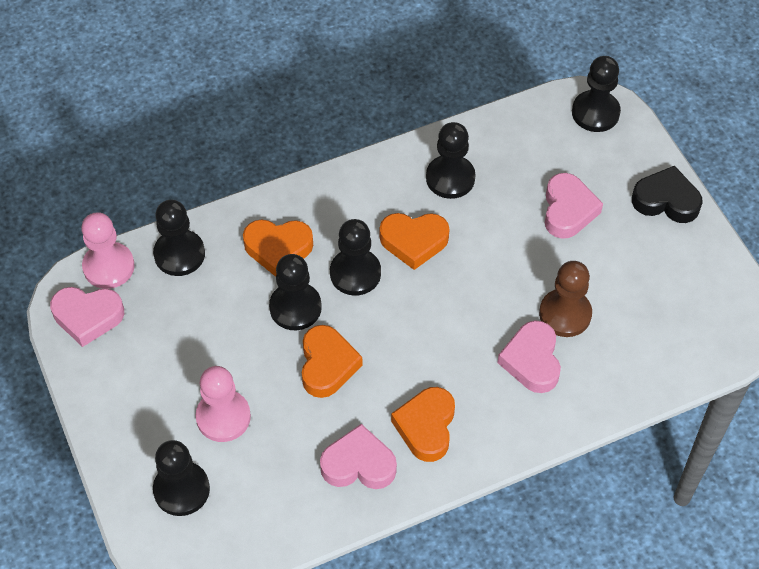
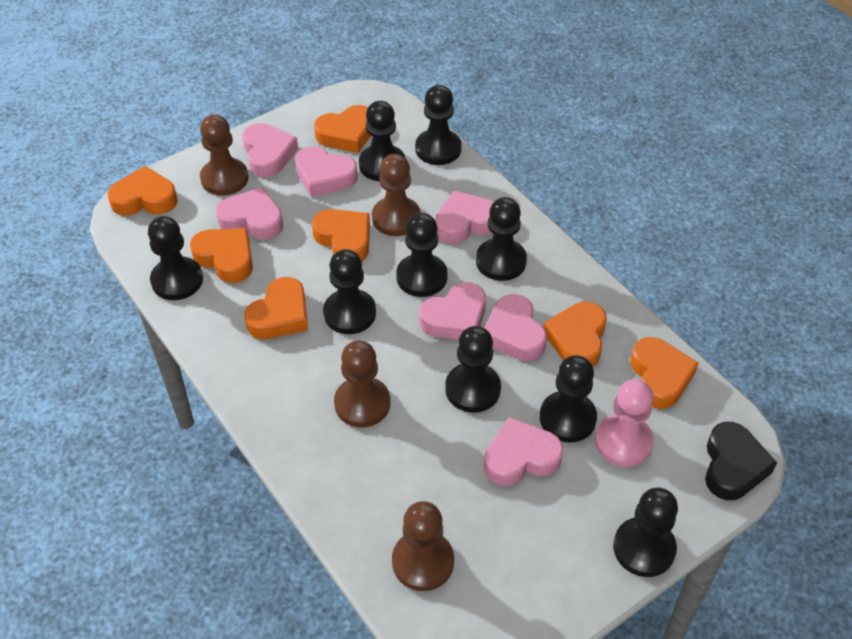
black pawn: [153,200,205,276] [153,440,210,516] [269,254,322,330] [330,219,381,296] [426,122,475,199] [572,56,621,132] = 6 -> [148,216,203,300] [323,249,376,334] [359,101,405,181] [396,213,447,297] [415,85,462,165] [445,326,501,412] [476,197,527,281] [540,355,597,443] [613,487,678,577] = 9
brown pawn: [539,261,592,337] = 1 -> [200,114,249,196] [334,341,390,427] [372,154,421,236] [392,501,454,591] = 4
orange heart: [243,220,313,277] [302,325,362,398] [380,213,450,270] [391,387,455,462] = 4 -> [107,166,178,216] [190,228,253,283] [244,277,308,340] [312,209,370,261] [314,105,371,153] [544,302,607,367] [631,337,699,409] = 7
pink heart: [50,287,124,347] [320,424,397,489] [497,320,561,393] [545,173,603,239] = 4 -> [216,187,283,240] [242,123,298,178] [295,146,358,197] [419,282,486,340] [435,191,494,244] [484,417,564,486] [485,294,547,361] = 7
pink pawn: [81,212,135,289] [195,366,251,442] = 2 -> [595,379,654,467] = 1

